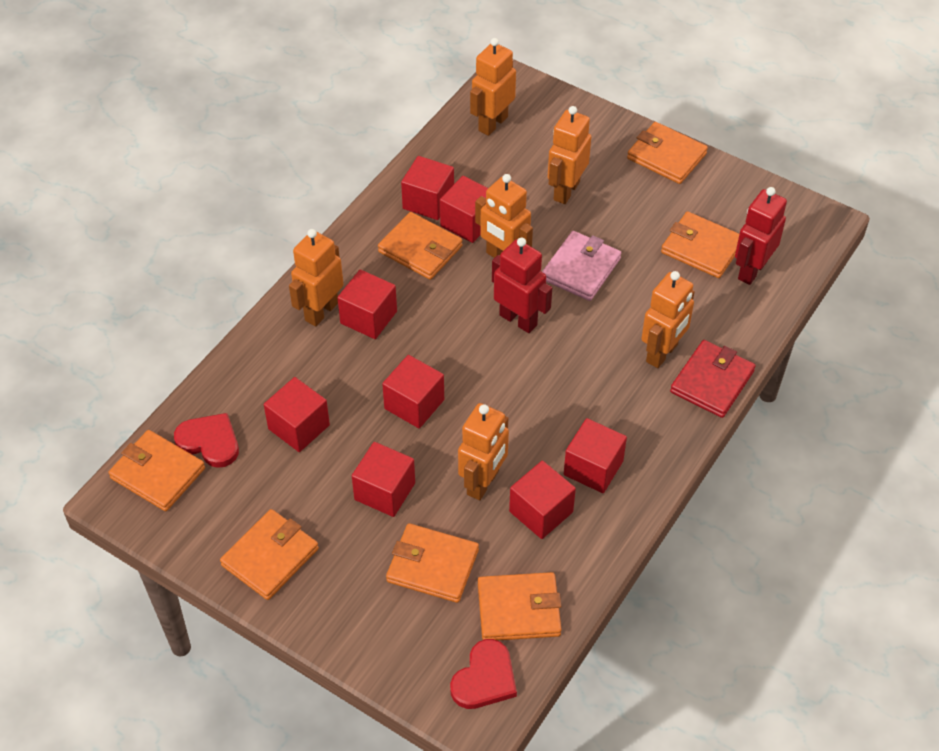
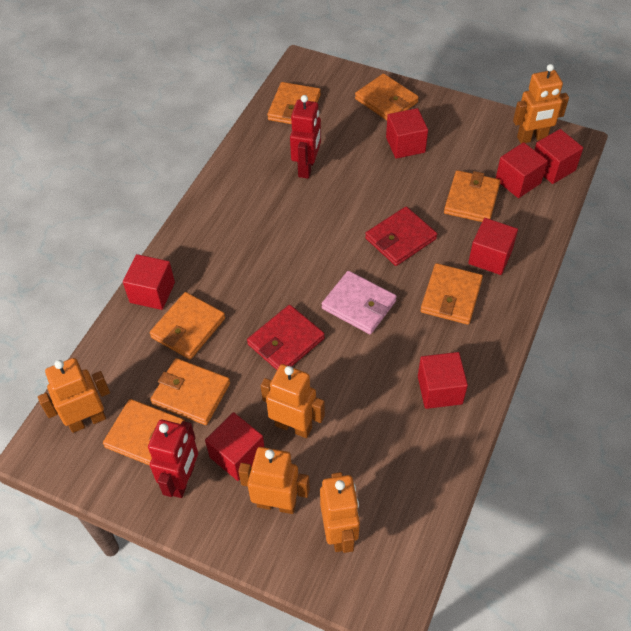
orange robot: [289,229,344,326] [458,403,509,500] [470,38,516,136] [475,174,533,258] [548,106,591,204] [641,271,695,368] = 6 -> [38,358,110,433] [238,447,310,514] [261,364,325,438] [320,472,360,553] [513,64,569,143] = 5
red cube: [264,377,330,452] [337,269,397,339] [352,442,415,517] [382,355,444,428] [401,156,454,220] [440,176,488,243] [509,461,576,539] [564,418,627,493] = 8 -> [123,254,175,310] [205,412,264,481] [386,108,428,159] [418,352,468,409] [468,218,518,275] [496,142,548,198] [535,129,583,184] = 7
red heart: [174,413,239,468] [450,639,517,709] = 2 -> none = 0
red wallet: [670,340,756,418] = 1 -> [247,305,325,370] [365,206,437,266] = 2

